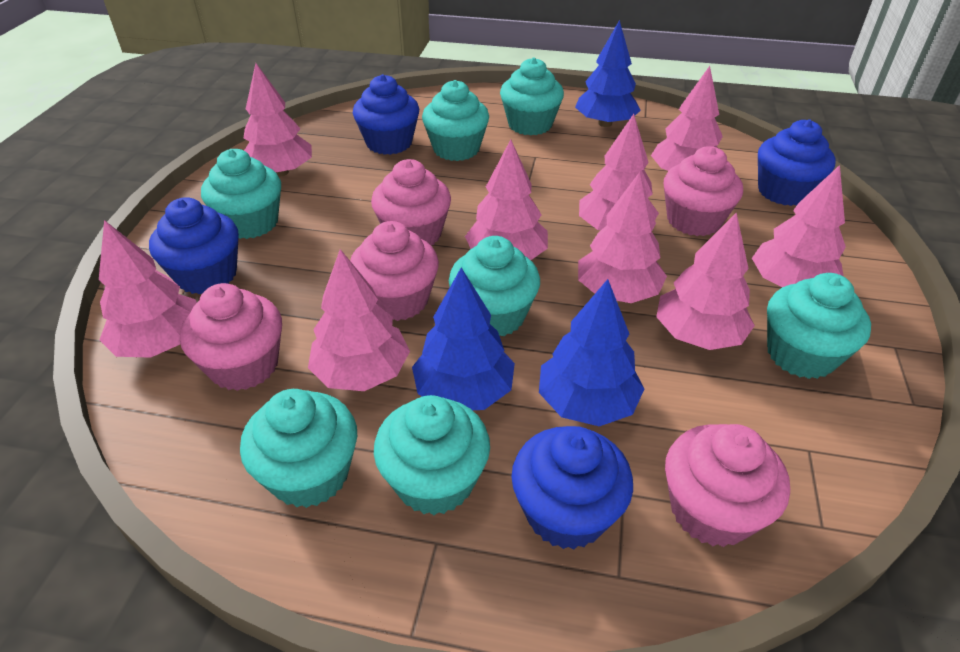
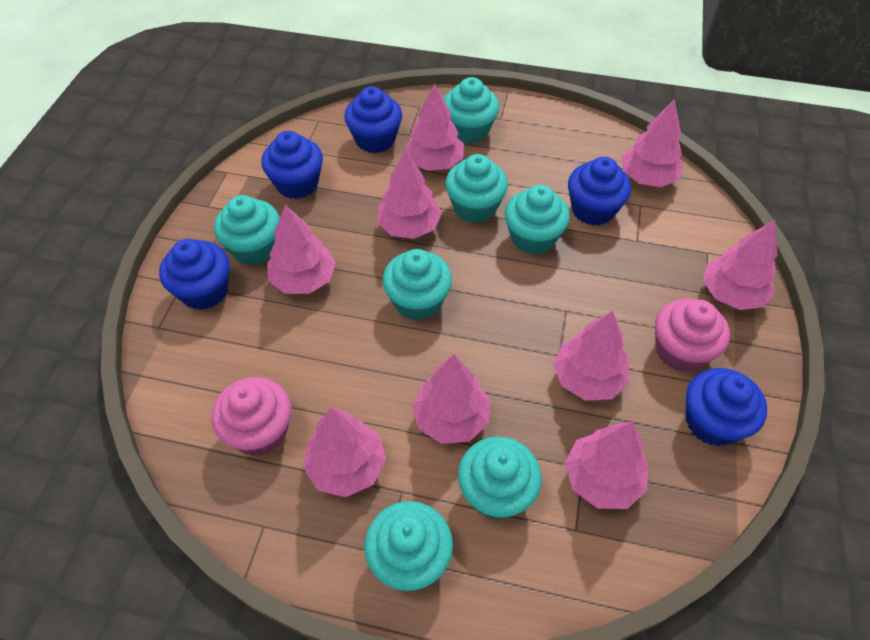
blue cupcake: [149,197,239,294] [353,74,419,155] [511,426,633,549] [758,119,836,206] = 4 -> [159,239,230,310] [261,131,323,199] [344,86,402,153] [568,157,631,226] [686,368,767,446] = 5
blue tree: [412,268,515,410] [539,279,644,426] [575,20,641,127] = 3 -> none = 0
pink cupcake: [180,283,282,391] [350,221,439,321] [371,159,451,245] [664,146,743,236] [665,424,790,547] = 5 -> [211,377,291,456] [655,299,730,372] = 2

